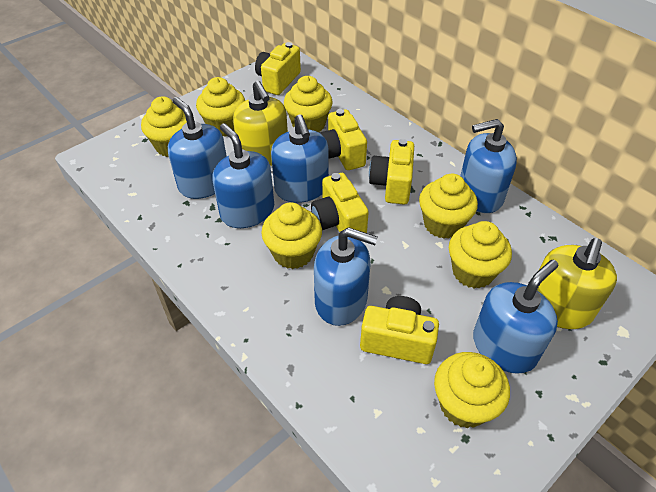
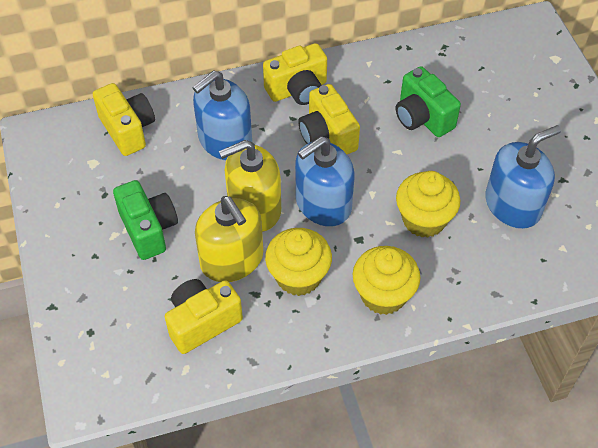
blue soap dispenser: [168,97,227,199] [212,123,274,228] [271,114,329,203] [314,227,378,326] [460,119,517,213] [473,260,559,374] = 6 -> [192,70,252,160] [295,136,354,227] [485,125,561,229] = 3
green camera: none = 0 -> [113,180,178,260] [396,66,461,137] = 2
yellow camera: [255,42,301,95] [311,173,369,233] [319,109,367,170] [360,296,439,364] [369,139,414,204] = 5 -> [93,83,155,156] [165,279,243,354] [263,43,327,105] [298,84,360,154] = 4
yellow cupcake: [141,96,187,157] [196,77,245,137] [261,202,322,269] [284,76,333,132] [419,174,478,239] [434,352,510,428] [449,221,512,289] = 7 -> [265,228,332,296] [353,246,420,315] [396,171,461,238] = 3

